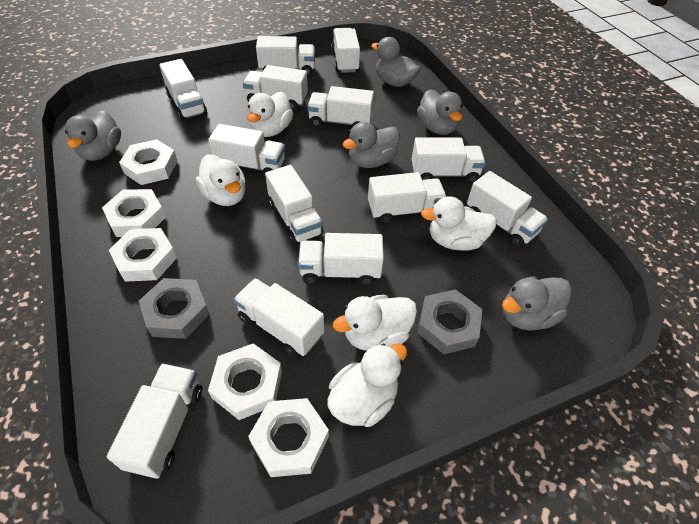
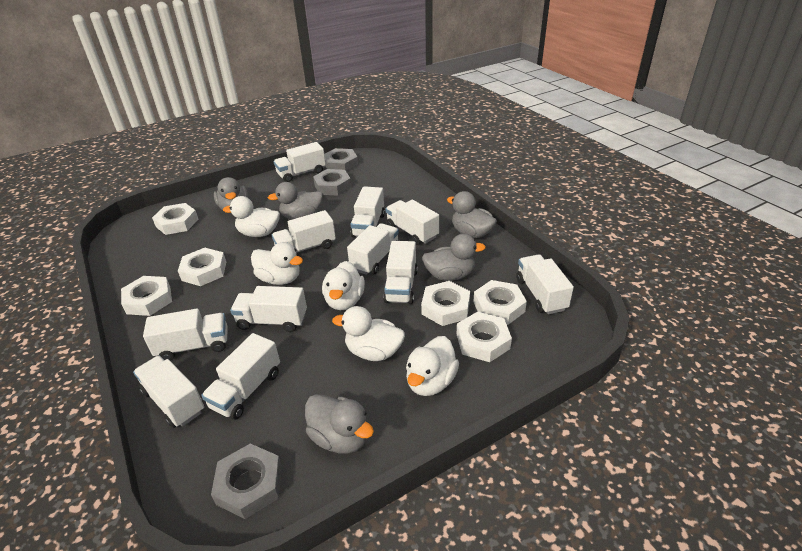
grey nut: [139,278,210,339] [417,289,482,354] = 2 -> [211,444,282,519] [313,169,351,196] [324,148,358,172] = 3
white nut: [102,189,166,237] [109,228,177,282] [119,139,177,185] [208,343,282,420] [248,398,329,477] = 5 -> [121,276,172,316] [152,203,199,235] [178,248,226,286] [421,281,470,326] [457,312,512,362] [473,280,527,325] = 6
white truck: [107,364,202,479] [159,59,207,120] [208,124,285,177] [234,278,324,357] [243,65,308,110] [256,36,315,76] [265,165,323,245] [298,233,384,285] [307,86,374,127] [331,28,360,73] [368,172,447,224] [412,138,486,183] [467,171,548,247] = 13 -> [133,356,204,428] [143,308,228,361] [201,333,280,420] [230,286,307,332] [272,210,336,253] [274,142,326,182] [347,223,399,275] [351,186,385,238] [383,241,418,304] [386,199,439,245] [516,254,574,314] = 11

